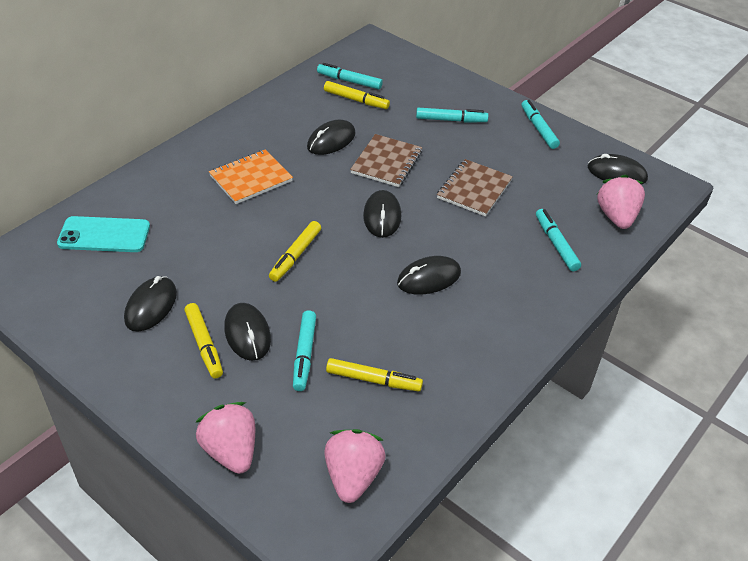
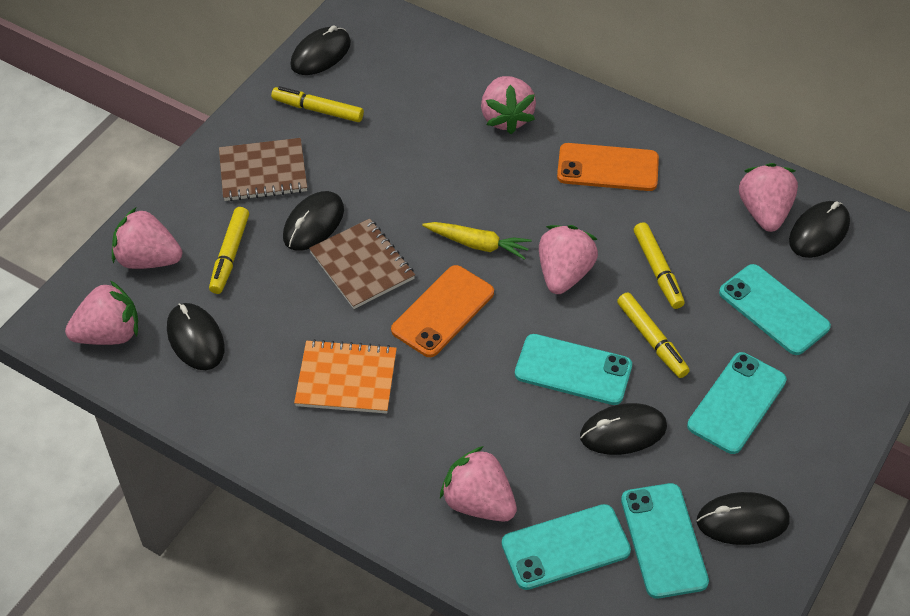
orange phone: none = 0 -> [391,265,494,357] [557,143,659,191] = 2
pink strawberry: [195,402,255,474] [324,429,386,503] [597,175,645,229] = 3 -> [65,280,138,345] [112,208,182,269] [440,446,517,522] [481,76,536,134] [539,225,598,294] [739,163,798,232] = 6
turquoise marker: [293,310,316,391] [317,63,383,89] [416,108,488,122] [521,100,560,149] [536,209,581,272] = 5 -> none = 0
turquoise phone: [57,216,150,252] = 1 -> [502,504,631,590] [515,334,632,405] [621,483,709,598] [687,352,787,454] [719,264,831,355] = 5
yellow carrot: none = 0 -> [422,222,532,260] = 1

